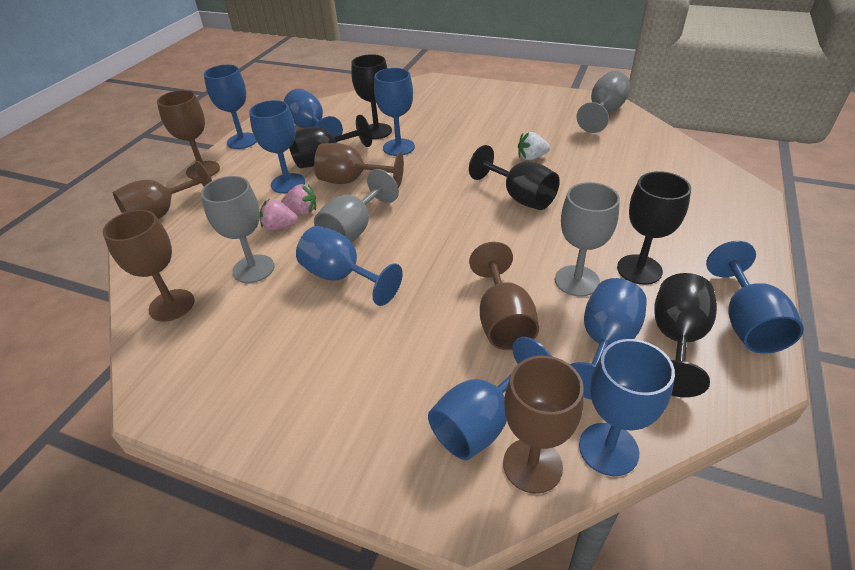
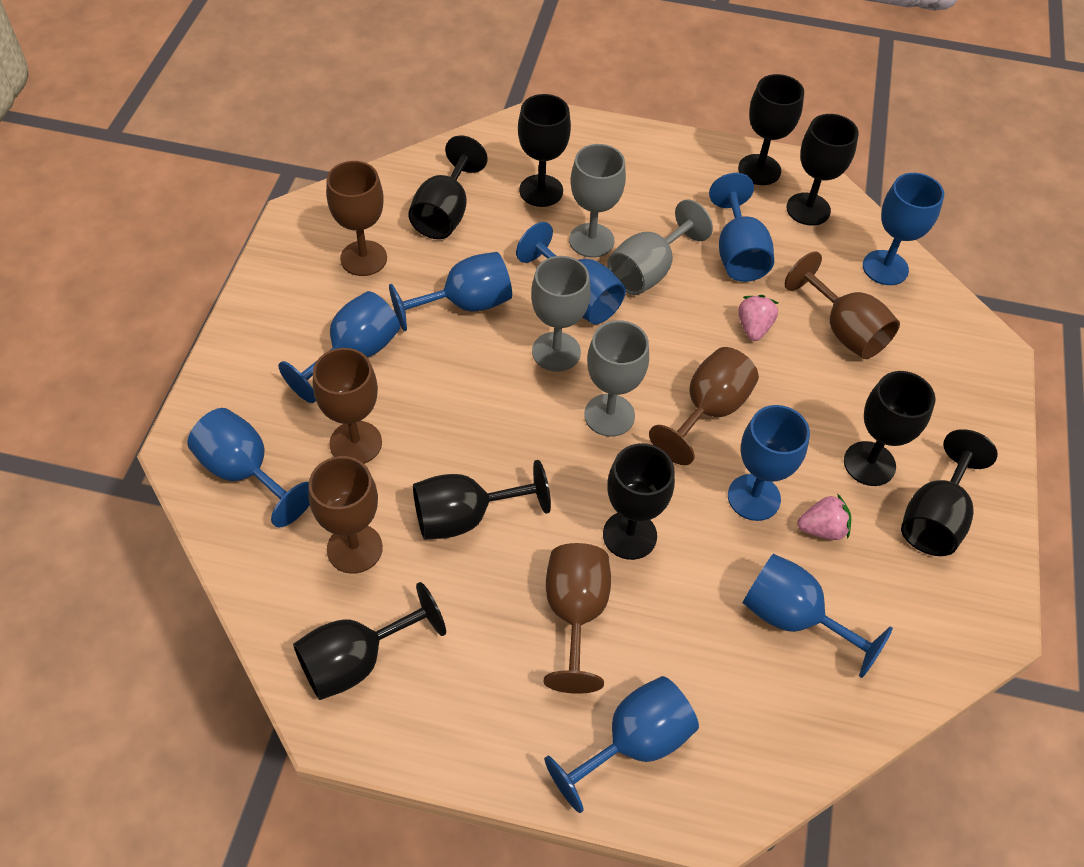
black goblet: [289,115,372,168] [351,54,392,139] [469,145,560,210] [617,171,691,285] [655,273,717,397] = 5 -> [293,582,446,700] [408,135,488,239] [413,460,551,540] [518,94,571,207] [603,443,675,560] [738,74,804,185] [786,114,859,226] [844,371,936,486] [901,429,998,556] = 9
white strawberry: [518,132,550,160] = 1 -> none = 0

